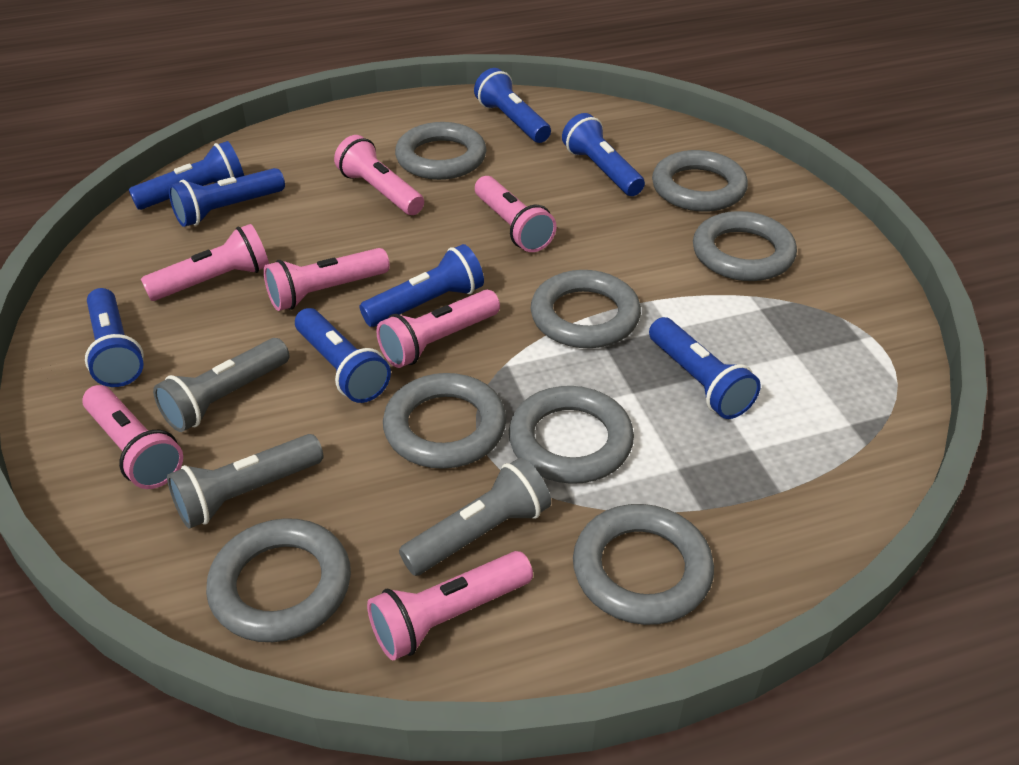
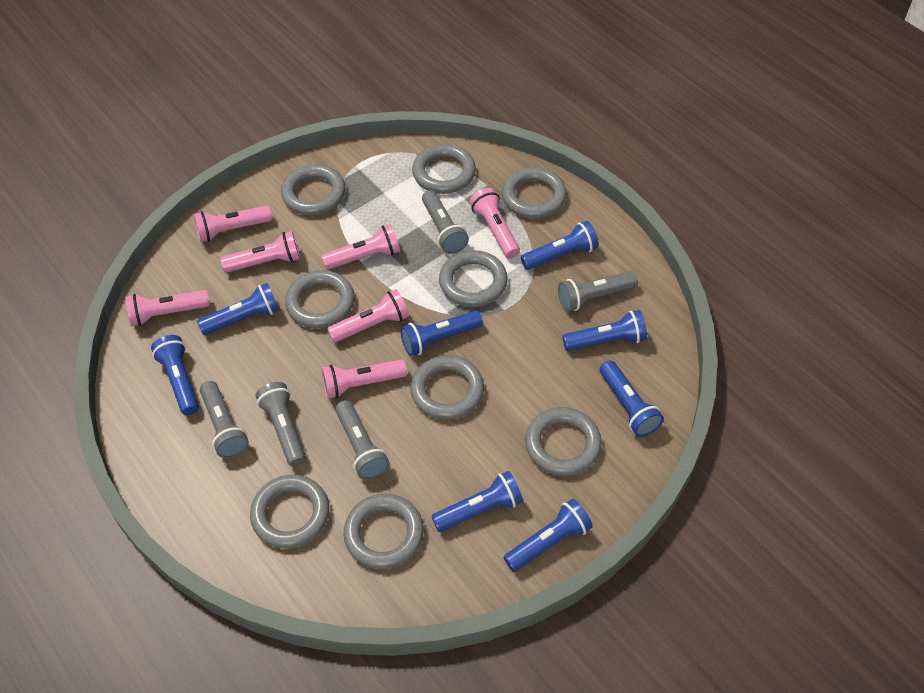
grey flashlight: [153,338,289,432] [167,434,324,529] [399,458,551,576] = 3 -> [200,381,249,458] [255,382,306,467] [335,400,389,480] [422,190,469,254] [558,271,638,312] = 5
grey ring: [206,518,351,642] [383,373,506,469] [395,122,487,180] [509,386,634,484] [531,270,641,348] [573,504,714,625] [652,150,748,212] [693,211,797,281] = 8 -> [250,475,329,548] [281,165,345,215] [285,270,355,328] [343,494,424,569] [410,355,484,420] [412,144,476,194] [439,250,508,307] [502,167,567,218] [525,407,602,476] = 9

